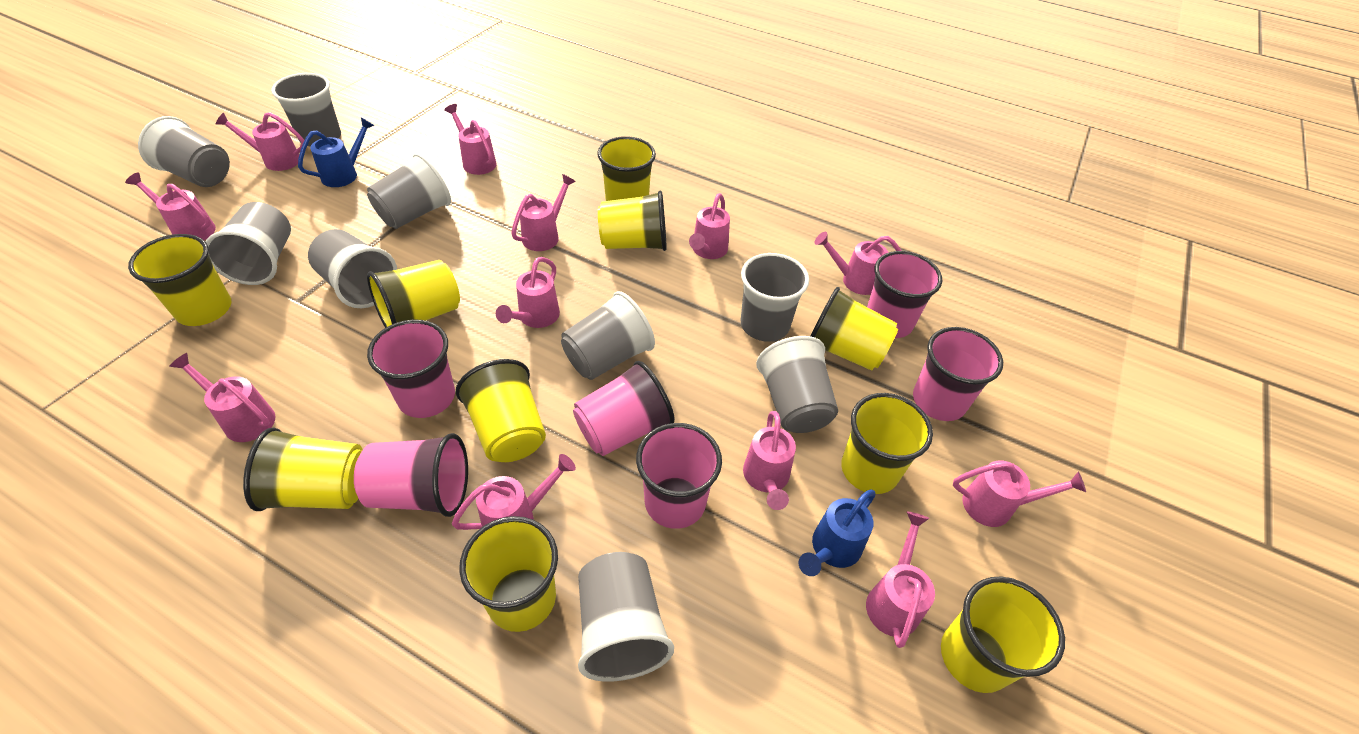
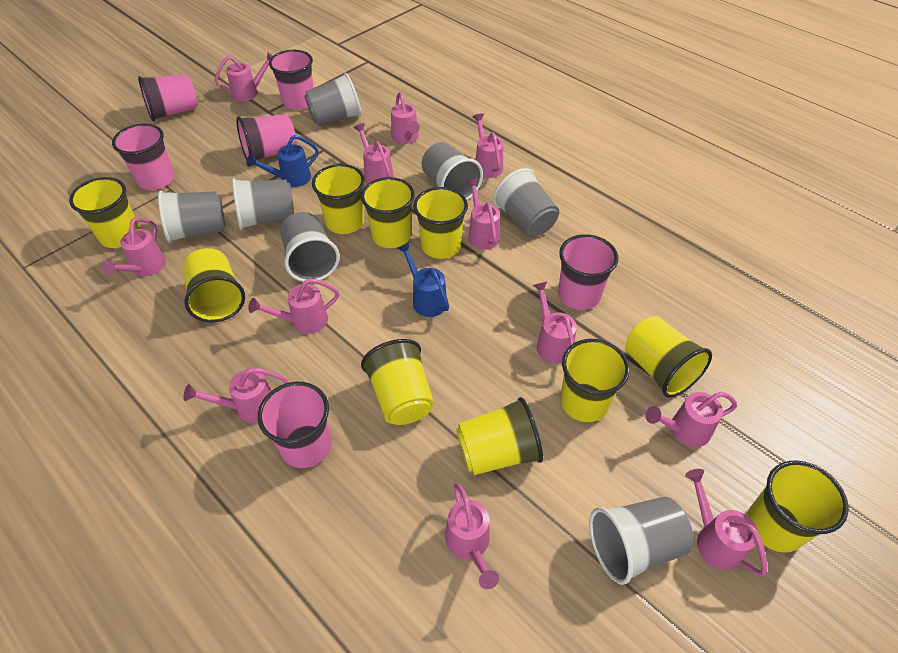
grey cup: [138,116,230,187] [206,202,291,285] [271,73,341,147] [308,229,397,308] [367,153,451,229] [561,291,655,380] [578,552,674,682] [741,253,809,342] [756,336,838,433] = 9 -> [158,191,225,243] [232,178,294,230] [280,212,340,282] [304,73,361,126] [422,142,483,200] [493,168,559,237] [589,497,693,585] = 7

